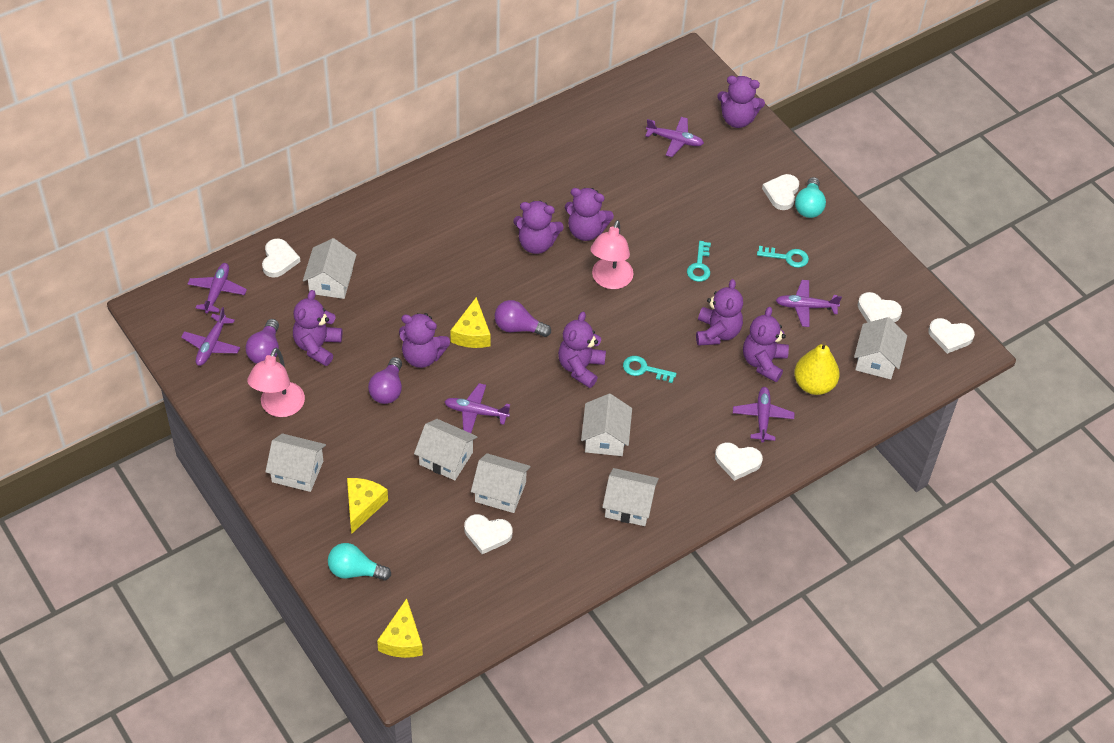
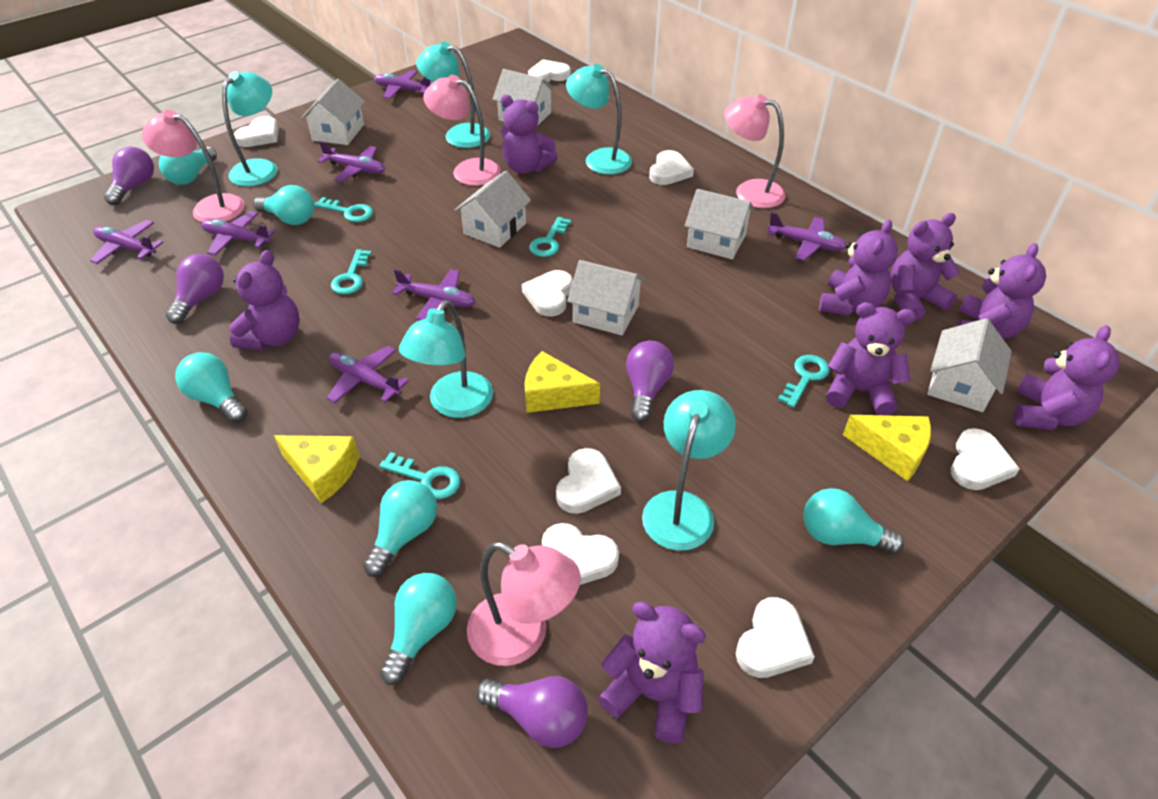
pink lamp: [247,348,305,417] [590,220,634,289] = 2 -> [142,110,245,222] [423,75,501,186] [467,542,581,666] [724,94,786,208] = 4
purple light bulb: [245,319,279,364] [368,357,402,404] [495,300,551,337] = 3 -> [104,147,154,205] [166,254,224,324] [476,676,588,748] [626,340,674,422] = 4
purple plane: [181,307,240,366] [188,263,247,313] [444,383,510,433] [645,117,704,157] [733,387,794,443] [776,280,842,327] = 6 -> [90,220,164,264] [201,211,276,256] [318,141,385,182] [327,346,409,403] [374,70,433,99] [392,269,476,320] [767,212,846,261] = 7
turquoise key: [623,356,677,383] [687,241,711,282] [757,246,809,268] = 3 -> [314,197,373,222] [331,249,372,294] [379,452,461,499] [529,217,571,257] [778,355,830,408] = 5
turquoise lamp: none = 0 -> [222,71,277,186] [399,300,493,418] [416,41,490,148] [566,64,632,175] [642,390,736,551] = 5
turquoise light bulb: [328,543,391,581] [795,177,826,218] = 2 -> [159,147,217,185] [175,352,247,423] [253,185,314,225] [363,480,437,577] [380,573,457,685] [803,488,904,554] = 6
white heart: [262,238,300,278] [464,514,513,554] [715,442,763,481] [762,174,799,210] [858,292,902,323] [928,318,975,354] = 6 -> [234,116,279,147] [522,270,573,316] [528,59,571,82] [542,523,619,585] [556,448,621,514] [649,150,694,185] [736,597,815,678] [950,428,1020,490] = 8
white house: [265,433,326,492] [303,238,357,299] [414,419,477,480] [471,453,531,513] [581,394,632,456] [602,468,659,526] [854,317,907,379] = 7 -> [301,79,365,145] [455,171,531,248] [492,69,555,126] [567,260,646,335] [685,189,755,259] [927,318,1012,412] = 6
yellow pear: [794,341,840,395] = 1 -> none = 0

